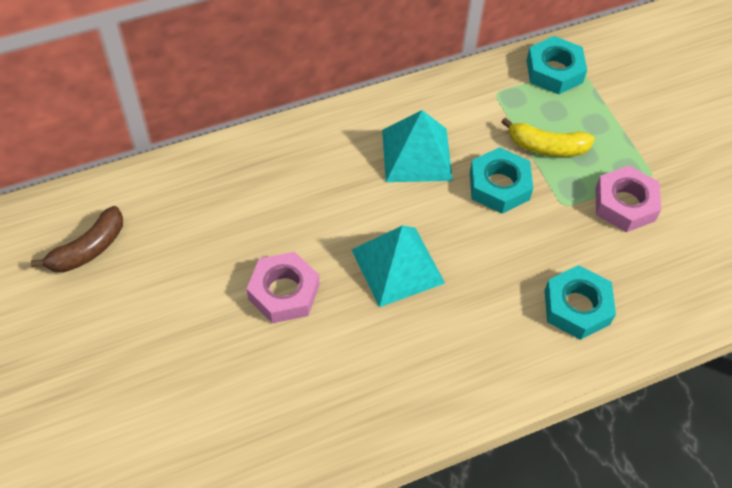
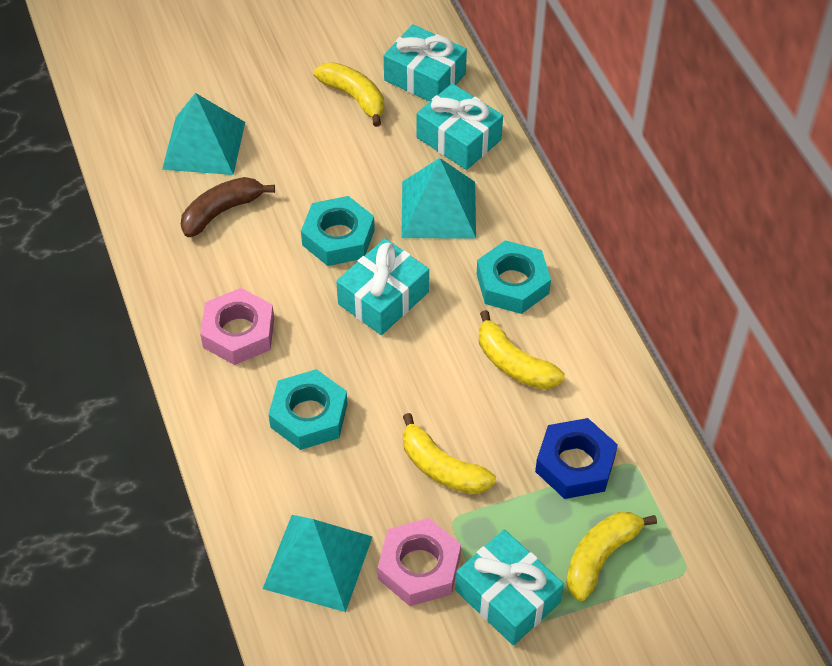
blue nut: none = 0 -> [535,418,618,499] = 1
turquoise gift: none = 0 -> [336,238,429,335] [384,24,467,102] [417,83,503,170] [456,530,564,645] = 4
turquoise pyramid: [352,225,445,307] [382,110,453,182] = 2 -> [162,93,245,175] [263,515,373,612] [401,158,476,239] = 3
yellow banana: [501,117,595,157] = 1 -> [313,62,384,127] [403,413,496,494] [479,310,565,389] [566,512,657,601] = 4

